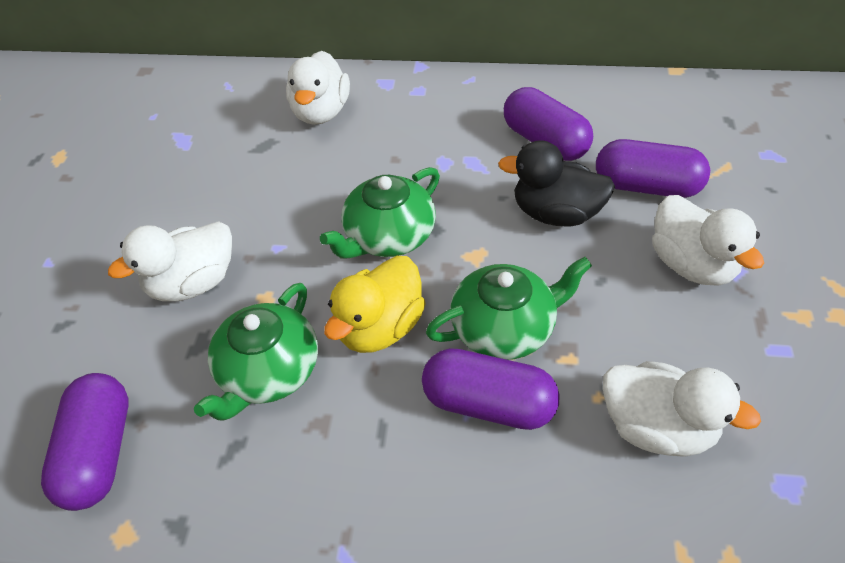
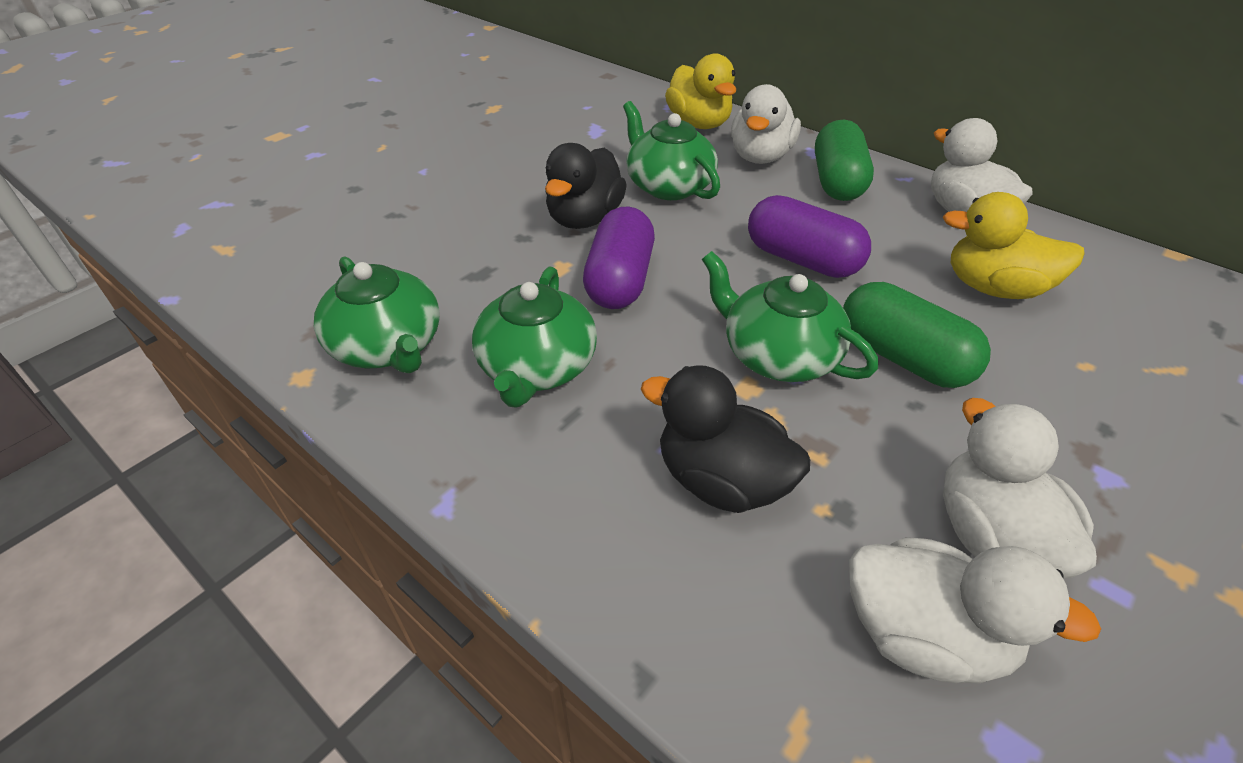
black duck: [498,140,615,227] = 1 -> [545,143,627,229] [641,365,810,513] = 2
green capsule: none = 0 -> [815,120,874,201] [843,282,991,388] = 2
green teapot: [194,283,318,421] [320,167,440,259] [426,257,592,360] = 3 -> [314,256,440,373] [472,266,597,408] [623,101,720,200] [702,251,878,382] = 4
purple capsule: [41,373,128,511] [422,348,560,430] [504,87,593,161] [596,139,710,198] = 4 -> [583,206,655,309] [748,195,871,278] = 2
yellow duck: [324,256,426,353] = 1 -> [665,53,736,129] [943,192,1085,299] = 2

